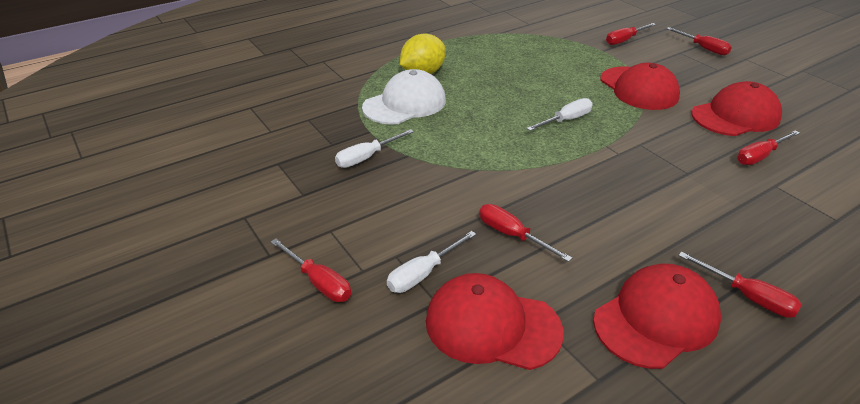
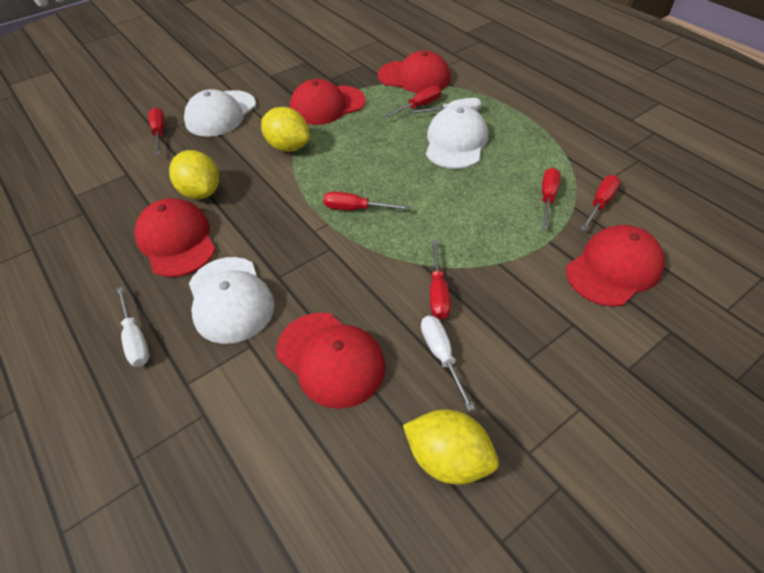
red cap: [426,273,564,370] [593,264,721,369] [600,63,680,110] [691,81,782,136] = 4 -> [134,198,216,277] [276,313,386,409] [290,79,365,125] [378,50,450,93] [566,225,665,307] = 5
white cap: [362,69,446,125] = 1 -> [184,89,256,137] [189,257,275,344] [426,105,488,169] = 3
yellow lemon: [400,33,446,74] = 1 -> [169,150,219,199] [261,107,309,152] [403,409,499,485] = 3

